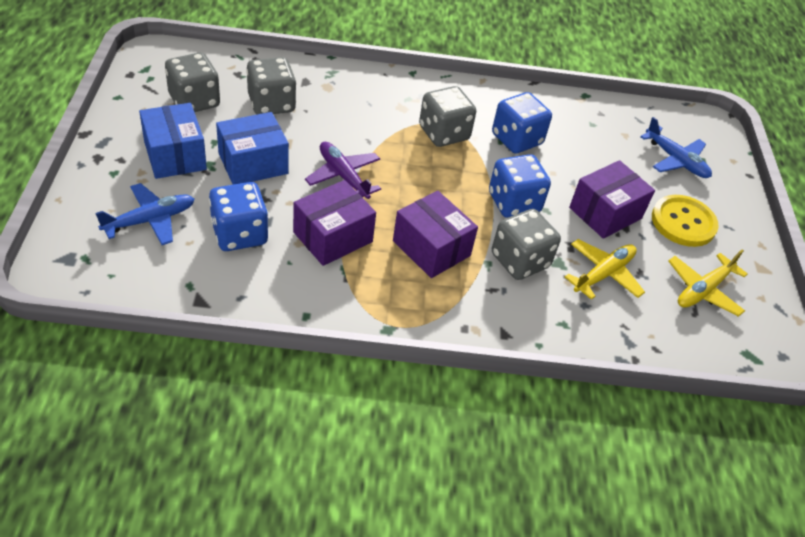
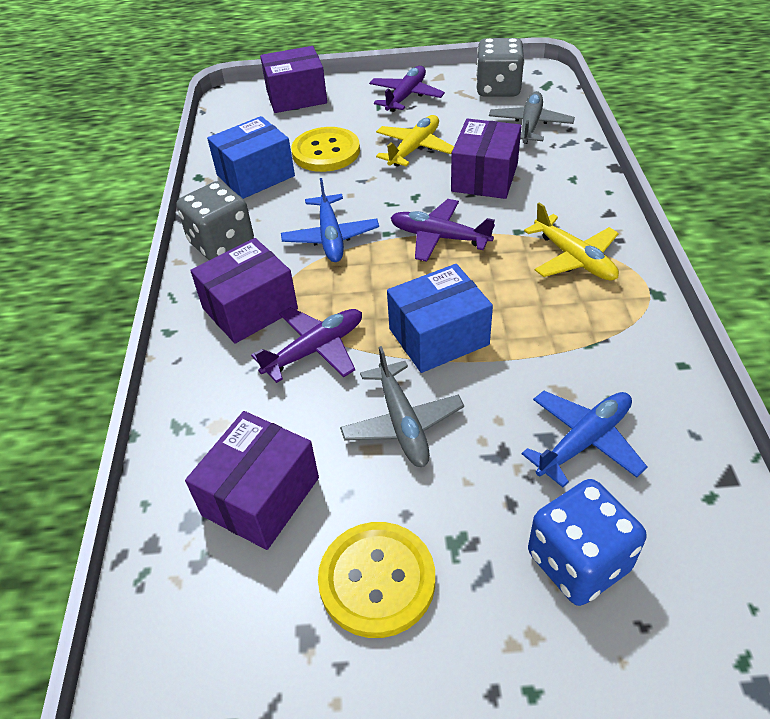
blue dice: [209,182,268,251] [489,154,551,218] [492,92,552,154] = 3 -> [528,479,646,606] = 1
grey dice: [165,53,220,112] [246,57,296,115] [419,86,476,147] [492,209,561,280] = 4 -> [176,181,254,260] [476,38,524,97] = 2
grey plane: none = 0 -> [340,346,464,467] [489,91,575,144] = 2
purple box: [293,180,376,266] [393,191,478,278] [569,160,655,239] = 3 -> [185,411,319,550] [190,238,298,344] [260,46,327,113] [451,119,521,199] = 4
purple plane: [305,141,381,199] = 1 -> [251,307,362,383] [369,66,445,112] [391,199,495,262] = 3
yellow button: [652,195,719,247] = 1 -> [291,127,360,172] [318,522,435,638] = 2

